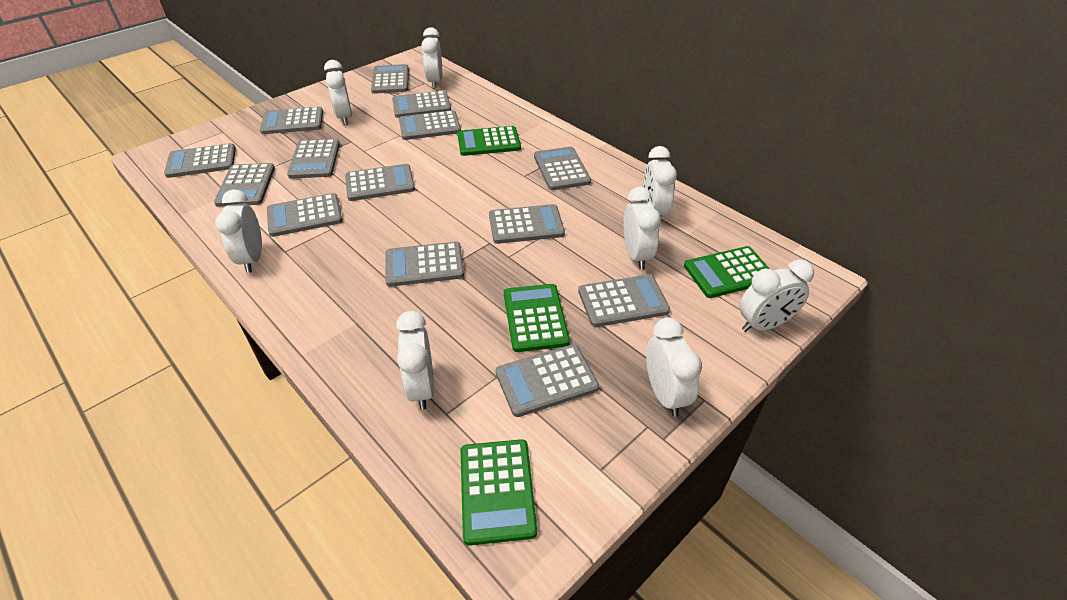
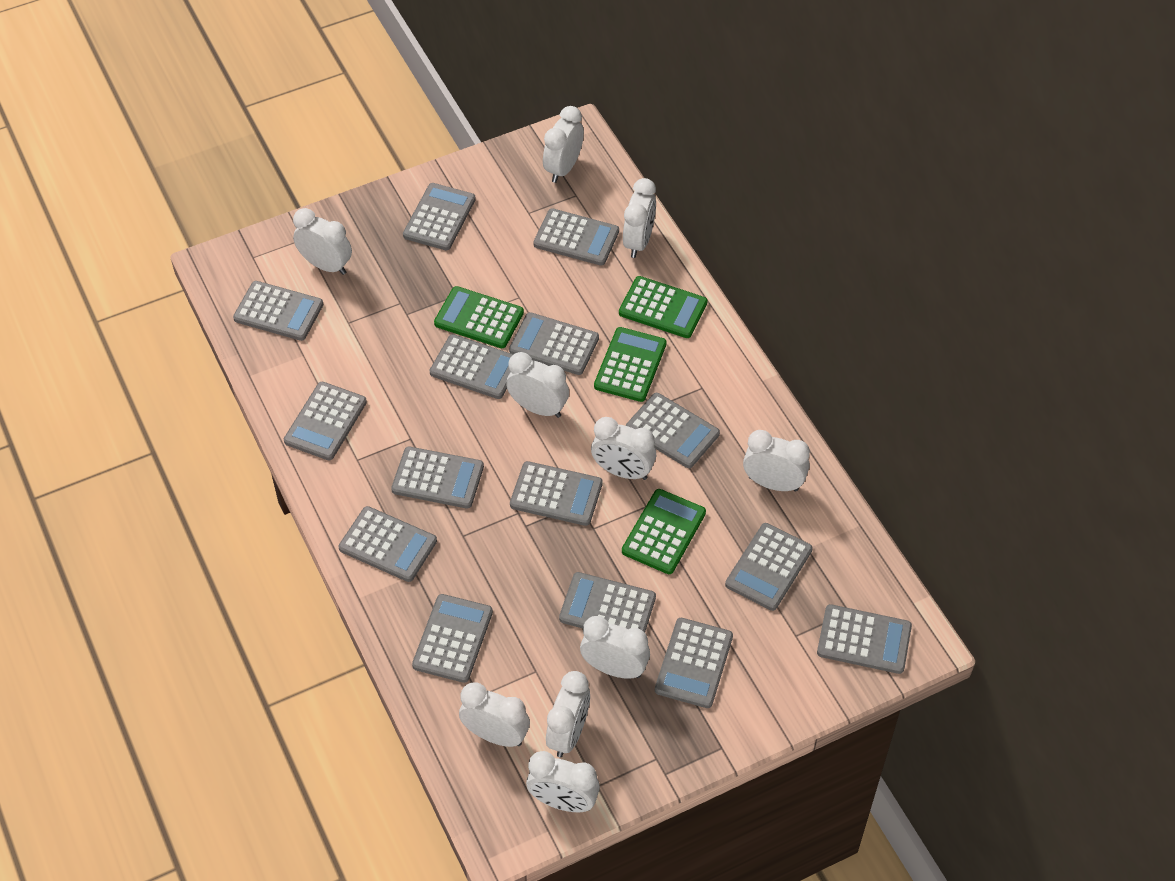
grey calculator: [164,143,236,178] [214,163,275,207] [260,107,323,134] [267,193,342,237] [287,139,340,179] [345,164,415,201] [371,64,409,94] [386,242,464,287] [392,91,451,118] [399,110,461,140] [489,204,565,244] [495,344,599,417] [534,147,591,190] [578,274,670,327] = 14 -> [233,281,324,341] [284,382,367,460] [339,506,437,582] [391,447,484,508] [403,183,476,250] [412,594,493,683] [430,334,514,399] [509,312,599,375] [510,461,603,526] [533,208,619,266] [559,572,656,633] [626,393,720,468] [655,618,733,708] [725,523,813,611] [817,604,912,674] = 15
white clock: [215,189,262,273] [324,60,352,125] [396,311,434,410] [421,27,442,89] [624,186,661,270] [643,146,677,216] [646,317,702,417] [740,259,814,332] = 8 -> [293,208,352,275] [459,682,530,747] [506,352,569,418] [526,751,600,812] [543,106,584,183] [546,671,590,757] [580,616,650,679] [591,417,656,480] [623,178,656,258] [743,430,810,492] = 10

